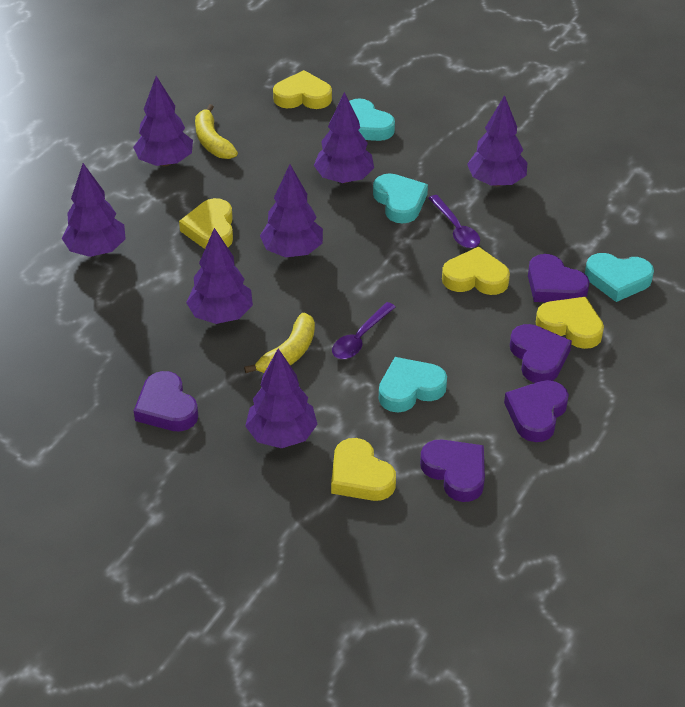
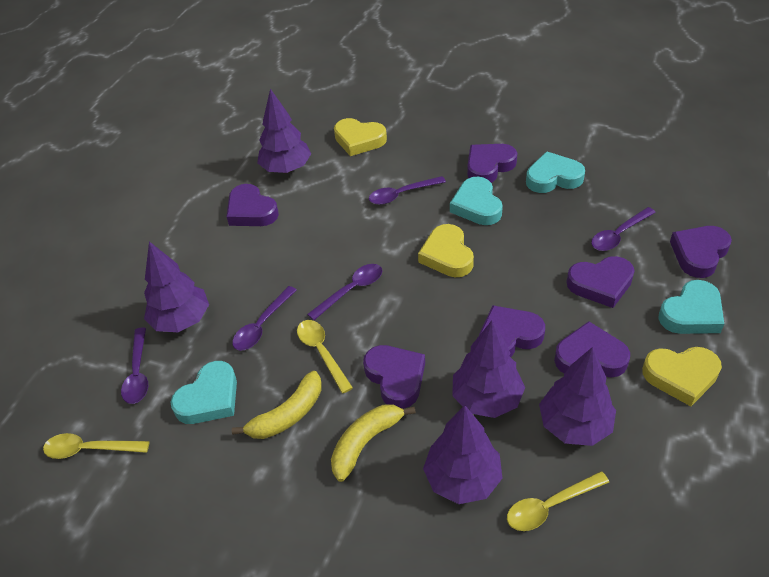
purple heart: [134,371,198,431] [420,440,485,502] [504,380,569,442] [510,324,572,383] [528,254,590,302] = 5 -> [226,184,279,226] [363,345,425,409] [467,144,517,183] [479,305,545,357] [554,321,630,377] [566,256,635,308] [670,226,732,278] = 7
purple spoon: [332,302,395,359] [428,195,480,248] = 2 -> [121,327,148,404] [232,286,297,351] [307,264,382,321] [369,176,446,205] [591,207,656,251] = 5
purple tree: [62,163,126,257] [133,76,193,166] [186,228,253,324] [245,348,318,448] [260,164,323,257] [314,92,374,183] [467,95,527,186] = 7 -> [144,241,209,332] [257,89,311,173] [423,405,502,504] [452,320,525,418] [539,347,616,446] = 5
yellow heart: [179,198,233,249] [273,70,332,109] [331,438,396,501] [442,247,510,295] [536,297,604,349] = 5 -> [334,118,387,156] [418,224,474,277] [642,347,722,406] = 3
yellow spoon: none = 0 -> [43,433,149,459] [297,320,353,394] [507,471,609,531] = 3

